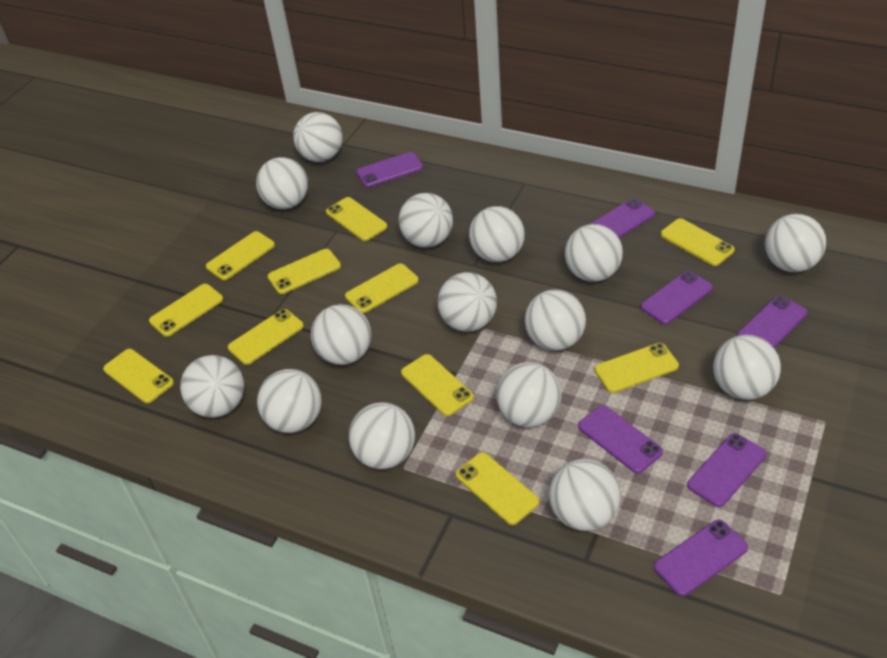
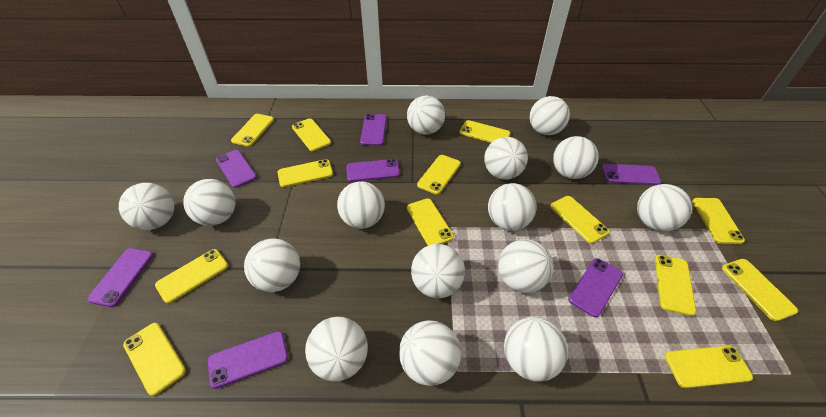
yellow phone: [103,349,174,403] [149,284,223,337] [206,231,275,280] [228,309,304,365] [268,249,341,294] [326,197,387,241] [345,263,419,313] [401,354,474,416] [456,452,540,525] [594,343,679,393] [661,218,735,266] = 11 -> [123,323,186,396] [155,249,228,304] [231,114,274,147] [278,159,333,187] [292,118,331,151] [407,198,454,246] [417,155,461,195] [460,120,510,143] [550,196,610,244] [655,255,696,316] [665,345,753,388] [692,198,745,244] [722,259,798,321] = 13

